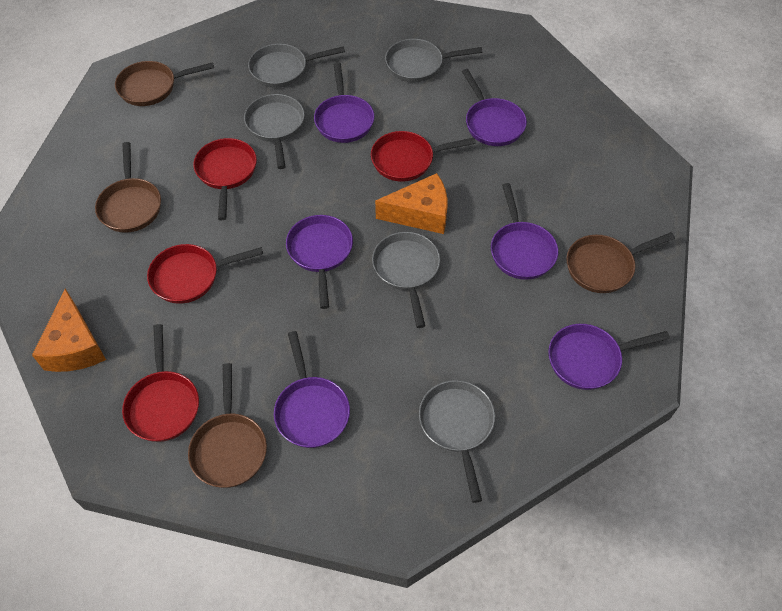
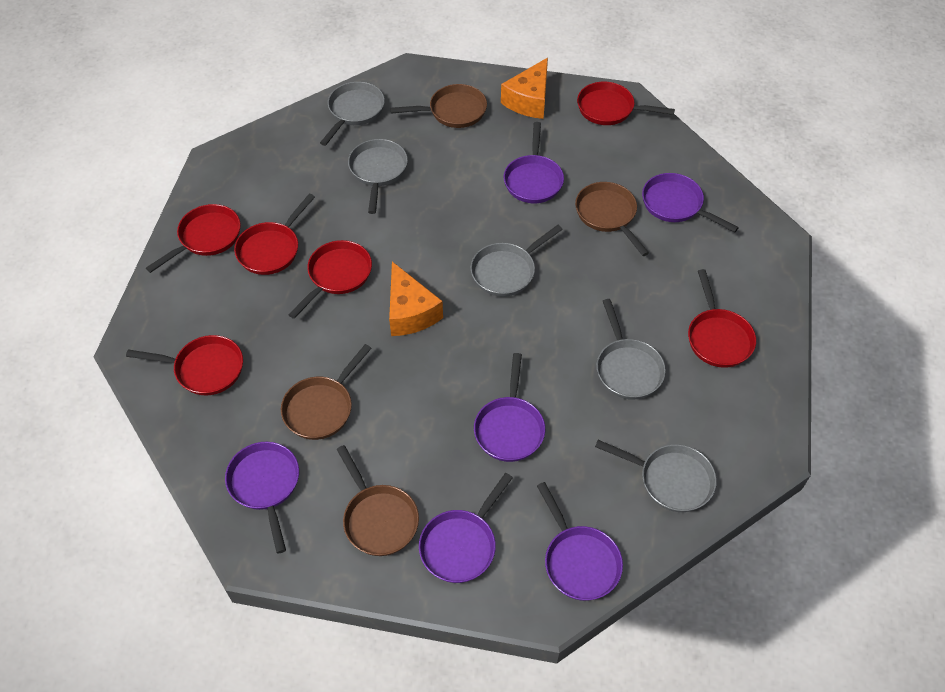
red pan: [122,324,199,442] [147,244,263,304] [193,138,257,220] [371,131,476,182] = 4 -> [126,335,243,395] [146,204,241,273] [234,194,315,275] [288,240,372,319] [577,82,675,125] [688,269,756,368] = 6

